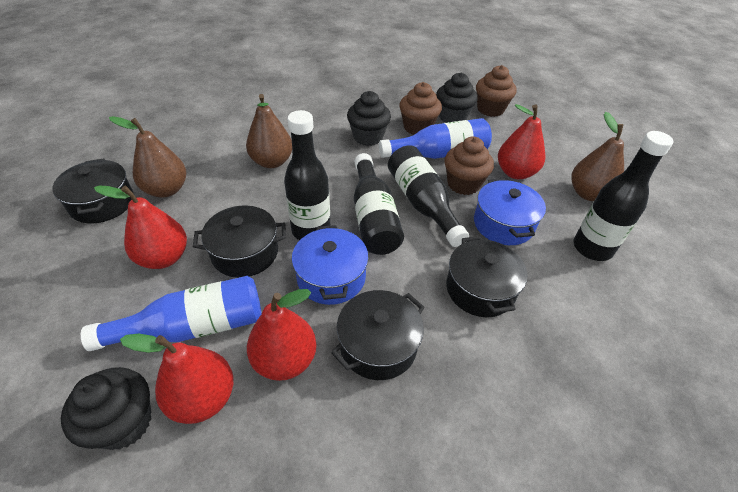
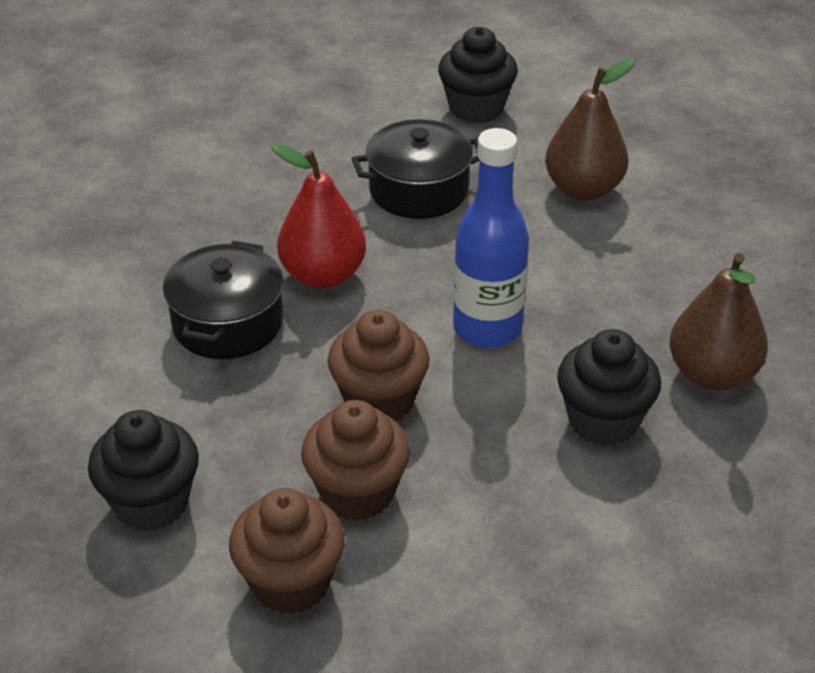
black bottle: [284,110,331,240] [354,153,404,255] [388,145,469,247] [574,131,673,261] = 4 -> none = 0
black pot: [52,158,134,224] [193,206,286,278] [331,290,425,380] [446,236,527,317] = 4 -> [163,241,284,359] [352,119,480,219] = 2
blue bottle: [81,276,262,351] [379,118,492,159] = 2 -> [453,128,529,348] = 1
blue pot: [292,225,369,305] [474,179,546,245] = 2 -> none = 0
brown pear: [109,116,186,197] [246,94,292,168] [571,112,624,201] = 3 -> [545,58,635,200] [669,253,768,390] = 2
red pear: [94,186,187,269] [120,334,234,424] [247,289,316,381] [498,104,545,179] = 4 -> [271,143,366,288] = 1

